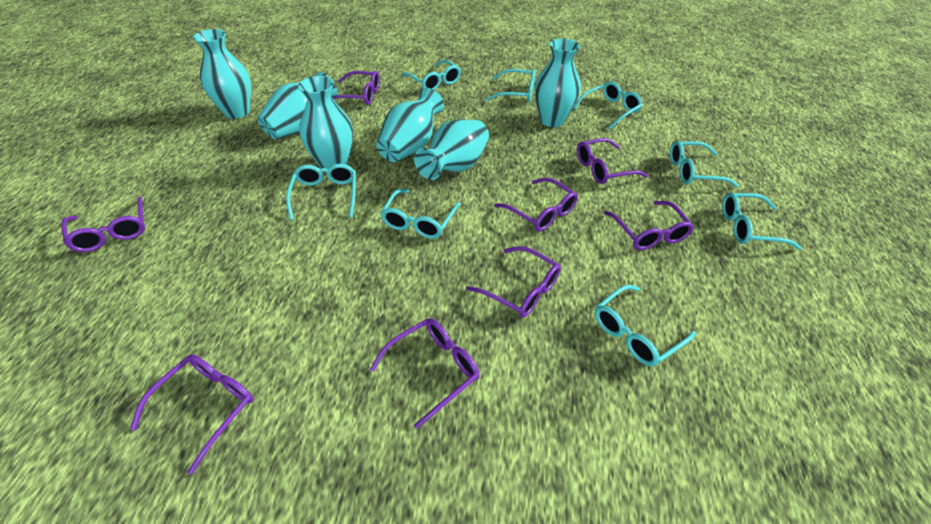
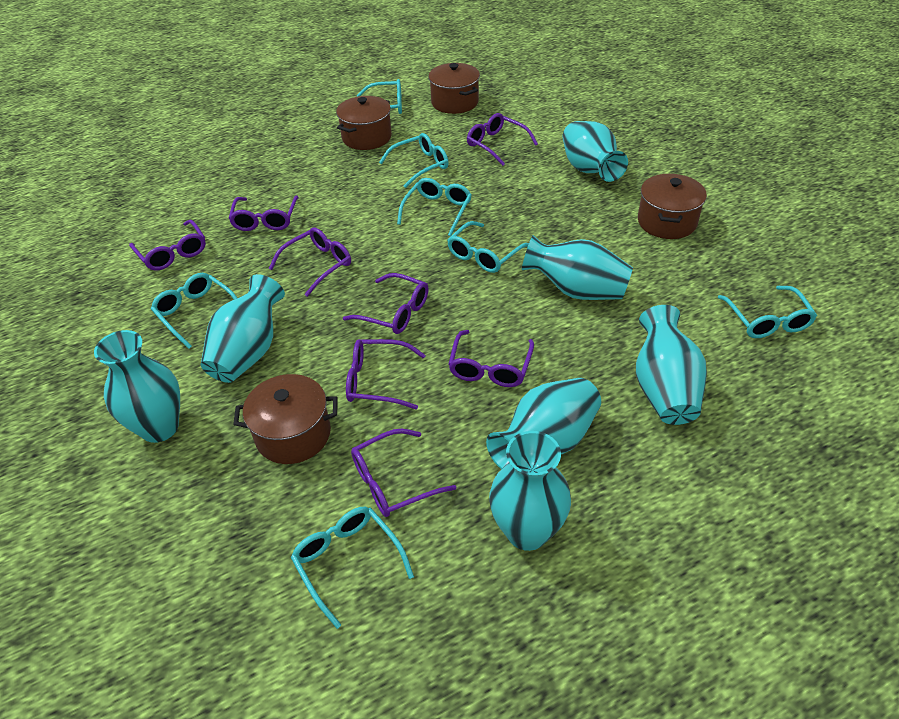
brown pot: none = 0 -> [233,374,338,464] [336,96,392,150] [428,63,480,114] [638,174,707,239] = 4
turquoise glasses: [286,164,356,220] [380,189,461,239] [401,60,461,90] [486,69,535,103] [574,81,643,130] [595,285,696,366] [670,141,739,187] [722,193,801,250] = 8 -> [151,273,237,349] [291,507,414,629] [357,79,402,114] [379,133,449,188] [397,178,472,236] [447,221,529,273] [718,286,817,338] = 7
turquoise vase: [193,29,251,119] [257,72,338,139] [298,76,353,169] [376,88,444,162] [414,119,489,180] [535,38,581,127] = 6 -> [94,330,180,443] [201,274,285,383] [486,378,601,469] [489,431,571,551] [522,235,633,300] [563,121,628,182] [636,305,707,425] = 7

